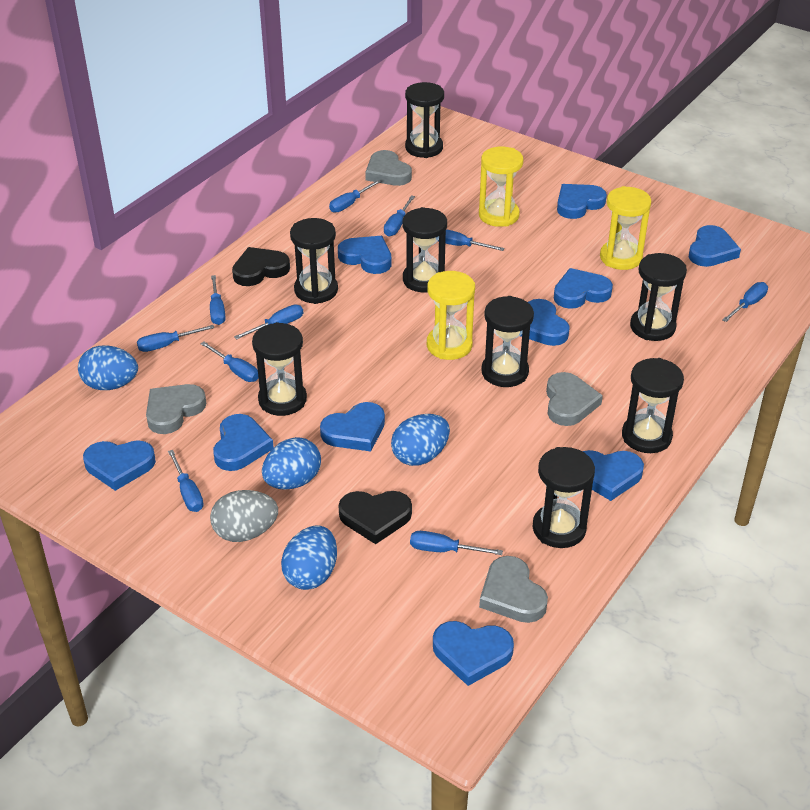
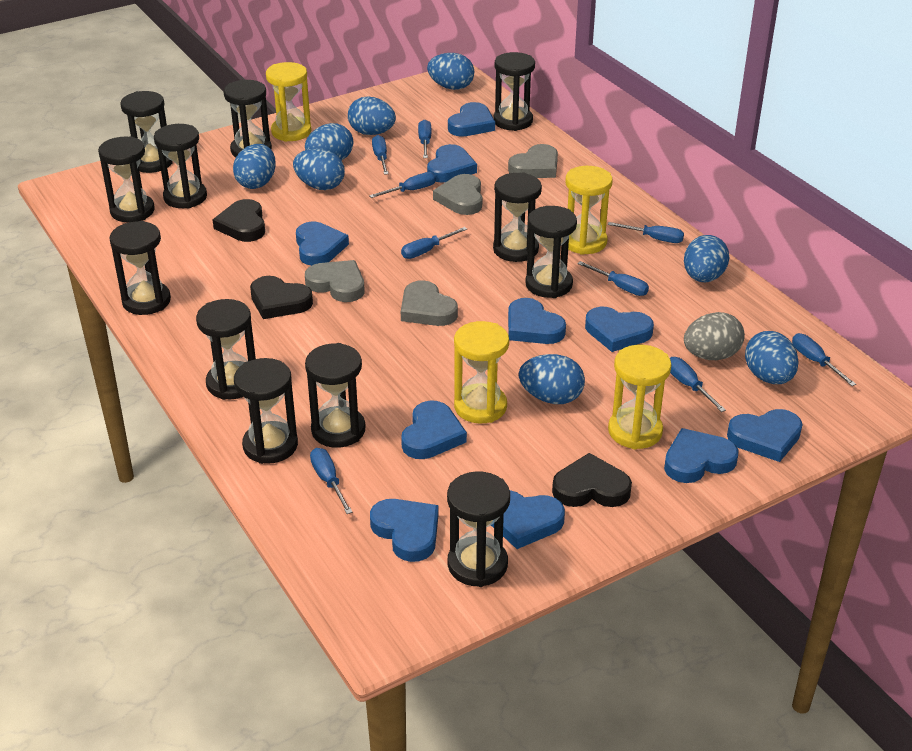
black heart: [232,247,290,286] [339,491,412,544] = 2 -> [213,199,265,242] [250,276,313,319] [552,453,632,507] = 3
black hourglass: [252,322,307,416] [290,218,338,304] [403,207,447,292] [405,82,444,158] [481,296,534,387] [533,447,595,548] [622,358,684,453] [630,253,687,341] = 8 -> [98,136,155,223] [110,221,171,315] [120,91,173,173] [154,124,207,208] [196,299,256,400] [224,80,272,157] [234,358,298,464] [305,343,366,448] [447,471,510,587] [493,172,542,262] [494,52,535,131] [525,206,577,298] = 12
blue egg: [78,346,138,390] [262,437,321,490] [281,525,337,590] [391,414,450,466] = 4 -> [233,144,276,189] [293,148,345,190] [305,123,353,160] [348,97,396,135] [427,53,474,90] [519,354,585,404] [684,235,729,282] [745,331,799,384] = 8
blue screwdriver: [137,325,214,352] [168,450,204,512] [200,341,258,382] [210,275,225,325] [234,305,303,339] [329,180,381,213] [384,195,415,236] [410,531,503,555] [438,229,504,251] [722,282,768,322] = 10 -> [310,448,353,514] [369,172,436,198] [372,135,388,175] [401,227,467,259] [418,120,431,158] [577,261,649,296] [608,222,684,243] [670,357,726,412] [792,333,856,386] = 9
yellow hourglass: [427,271,475,360] [479,147,523,227] [600,186,651,270] = 3 -> [266,62,311,142] [454,321,509,423] [565,166,613,255] [608,345,671,449] = 4

